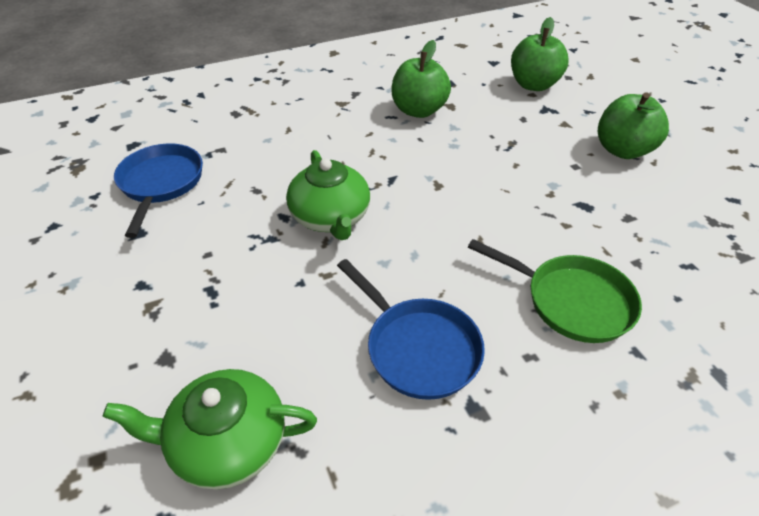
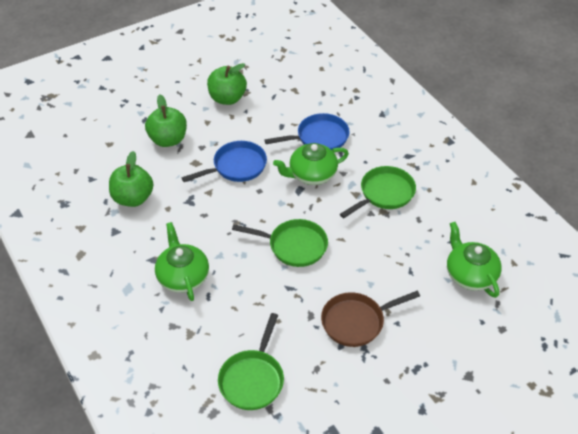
brown pan: none = 0 -> [321,291,420,347] = 1
green pan: [468,239,642,343] = 1 -> [218,313,284,410] [232,219,328,267] [340,166,416,218] = 3
green teapot: [102,369,317,489] [286,150,370,240] = 2 -> [155,222,209,301] [273,143,349,185] [447,222,502,298] = 3

